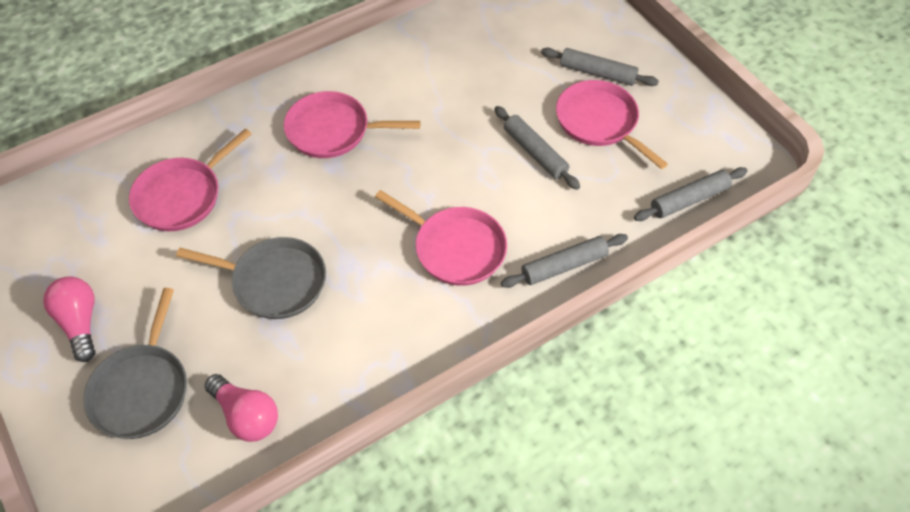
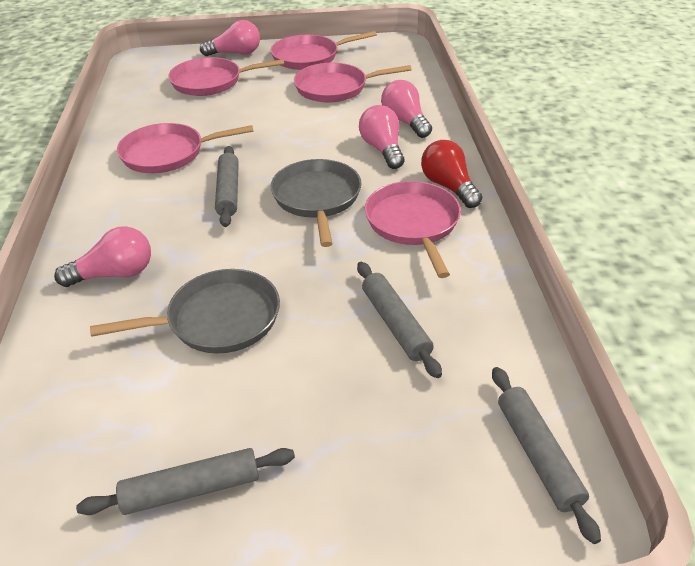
pink light bulb: [43,276,96,362] [205,374,278,442] = 2 -> [54,226,151,287] [200,20,260,56] [359,105,404,169] [381,80,432,138] = 4
pink pan: [129,128,252,231] [284,91,421,158] [375,190,507,286] [556,80,668,169] = 4 -> [117,123,254,173] [168,57,284,96] [271,31,377,70] [294,63,412,103] [365,181,461,278] = 5
red light bulb: none = 0 -> [421,140,482,208] = 1

